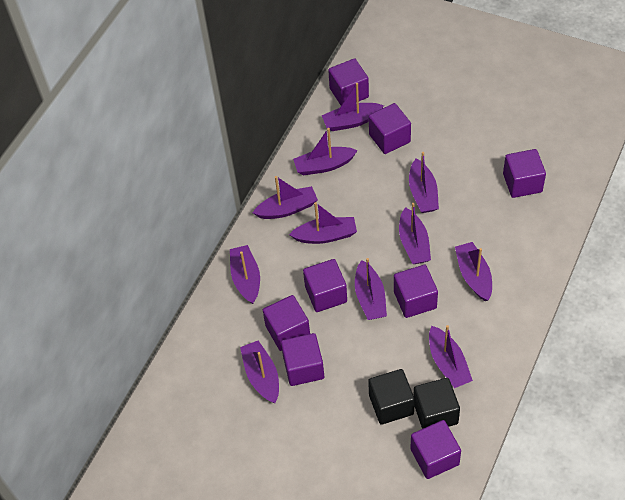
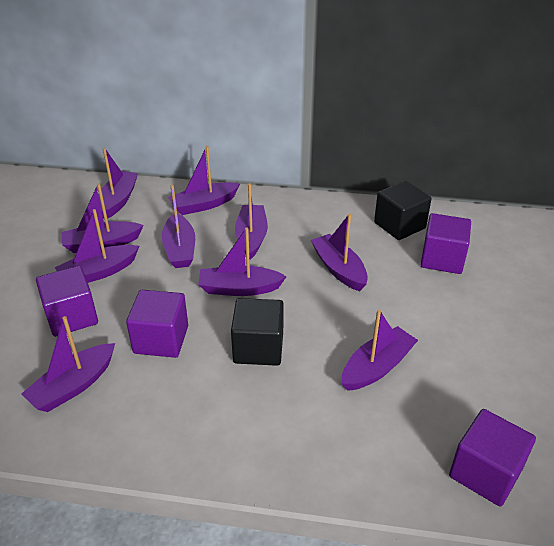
purple boat: [230,245,260,304] [240,340,279,403] [253,176,318,219] [289,202,357,244] [293,128,358,175] [322,83,384,131] [355,258,387,320] [399,203,431,264] [409,152,439,213] [429,325,473,388] [455,242,492,301] = 11 -> [21,316,115,412] [55,209,139,283] [62,183,144,253] [98,148,138,219] [162,185,195,268] [168,146,240,215] [198,227,287,296] [235,183,268,260] [311,214,368,291] [342,310,418,391] = 10
purple cube: [263,295,310,351] [281,333,324,386] [303,259,347,312] [328,58,369,106] [369,103,411,154] [394,265,438,318] [410,420,461,479] [503,149,546,198] = 8 -> [36,266,98,337] [126,290,188,358] [421,213,471,274] [449,409,536,506] = 4

